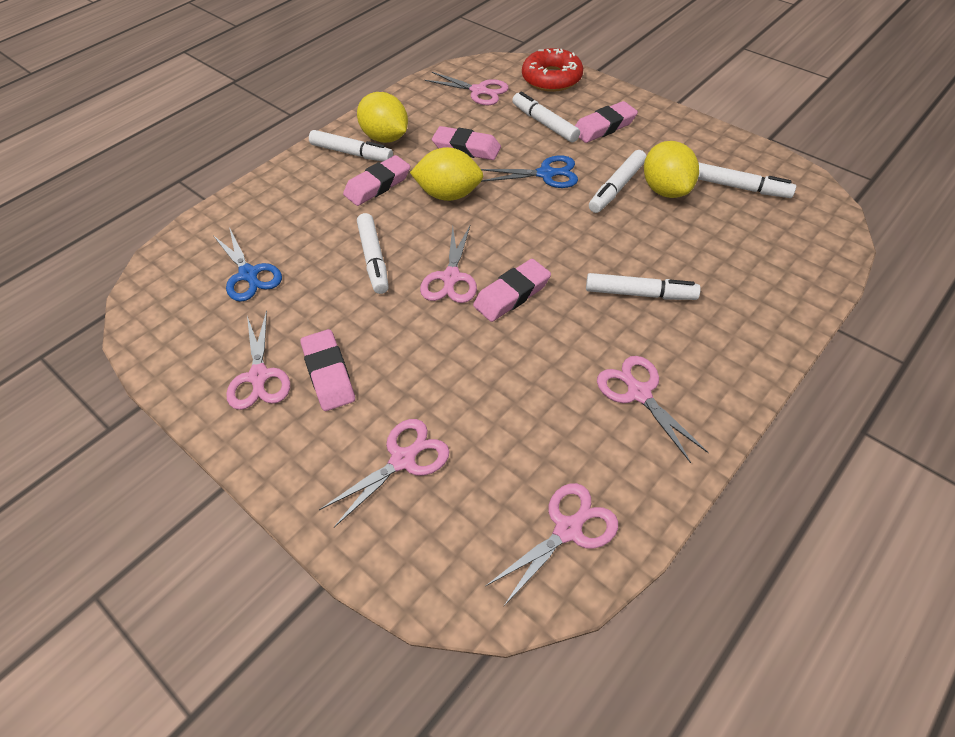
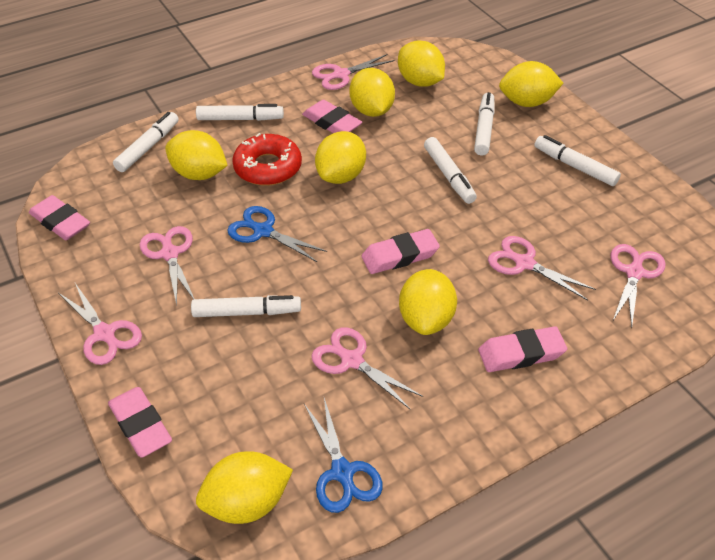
yellow lemon: [357,92,408,143] [410,147,483,201] [644,141,699,198] = 3 -> [165,130,228,180] [196,451,293,524] [315,131,366,184] [349,68,395,117] [398,40,445,87] [399,269,457,335] [499,61,563,107] = 7

